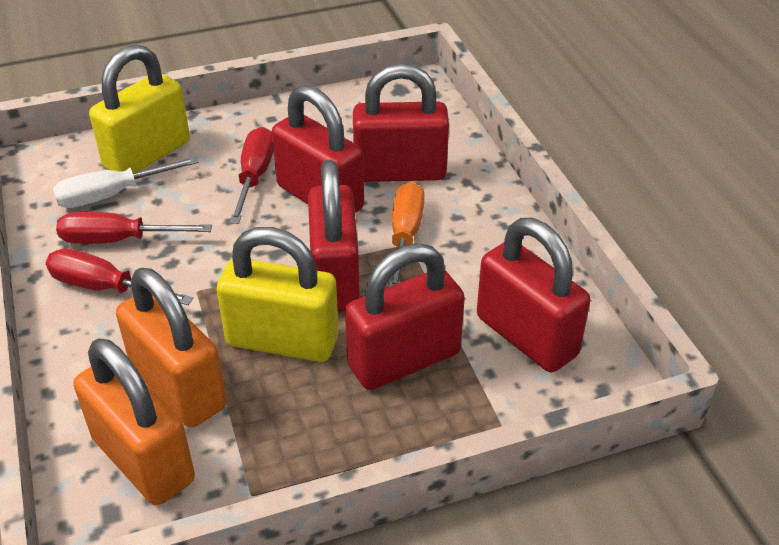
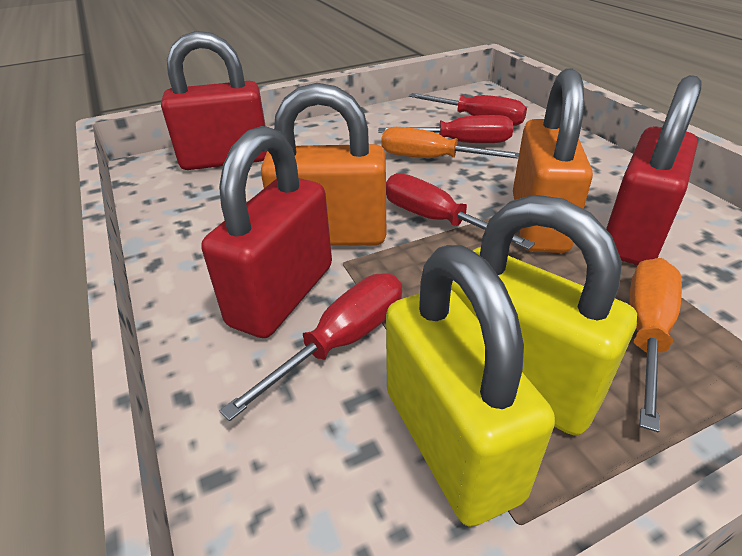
orange screwdriver: [389,182,425,287] = 1 -> [381,127,519,159] [629,258,682,433] = 2
red padlock: [272,85,364,213] [308,160,360,312] [345,243,465,390] [353,63,449,182] [477,218,590,372] = 5 -> [161,31,267,170] [202,126,332,338] [606,75,702,265] = 3
red screwdriver: [46,249,193,305] [56,212,212,244] [229,127,274,224] = 3 -> [220,273,402,421] [378,115,513,143] [386,173,535,250] [409,93,527,126] = 4
white screwdriver: [53,157,199,208] = 1 -> none = 0

